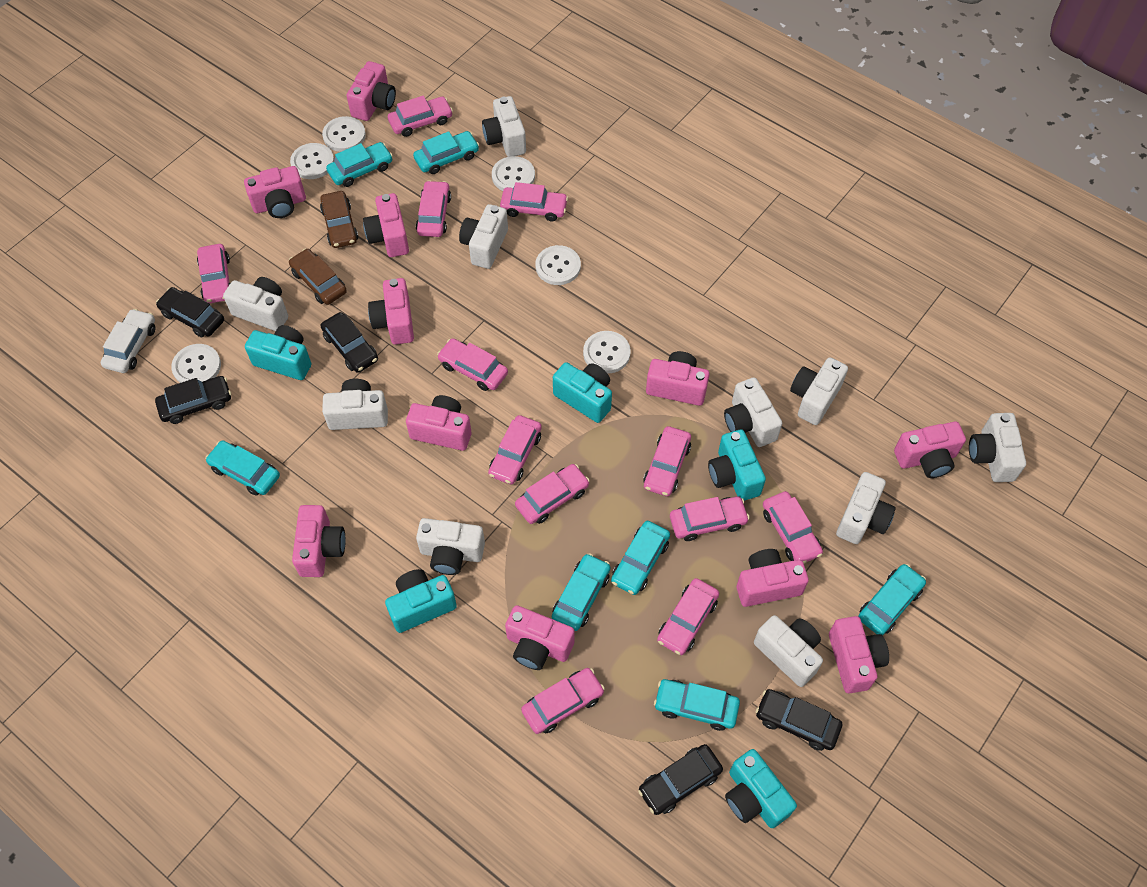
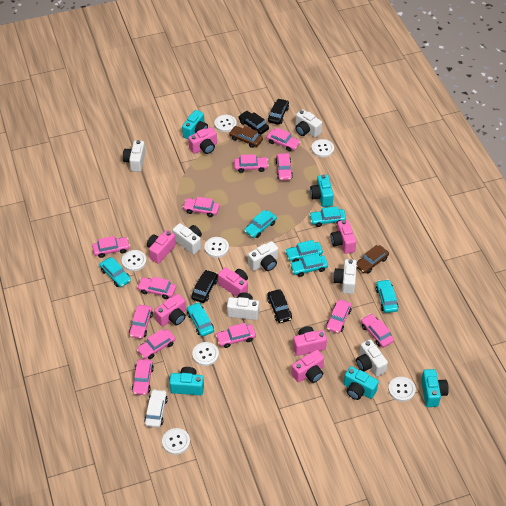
black car: [155,376,231,424] [156,287,224,337] [321,312,378,373] [638,744,723,815] [756,689,842,751] = 5 -> [191,270,218,303] [239,111,269,135] [267,289,292,323] [268,98,289,125] = 4
pink camera: [244,166,306,218] [292,505,346,577] [347,61,396,121] [363,193,409,257] [368,278,414,345] [406,395,472,451] [505,605,575,670] [646,351,710,406] [737,549,809,607] [829,616,889,693] [894,422,966,478] = 11 -> [147,230,176,264] [154,294,186,327] [188,127,217,154] [218,267,248,297] [291,350,324,383] [293,326,327,356] [330,220,356,254] = 7
white button: [171,344,221,383] [290,143,334,179] [322,116,366,152] [492,156,535,191] [535,245,581,285] [583,331,631,374] = 6 -> [122,250,147,271] [162,428,190,455] [192,342,219,366] [205,237,229,258] [214,115,237,132] [311,139,334,157] [388,377,416,402] = 7
white camera: [223,277,288,331] [322,379,388,430] [416,518,485,575] [459,204,508,269] [482,96,526,157] [724,377,782,447] [754,615,823,687] [790,358,848,425] [836,472,896,544] [969,413,1026,482] = 10 -> [123,140,146,172] [172,223,202,254] [227,292,259,320] [248,241,278,271] [295,109,322,138] [333,259,357,294] [356,339,388,377] = 7

